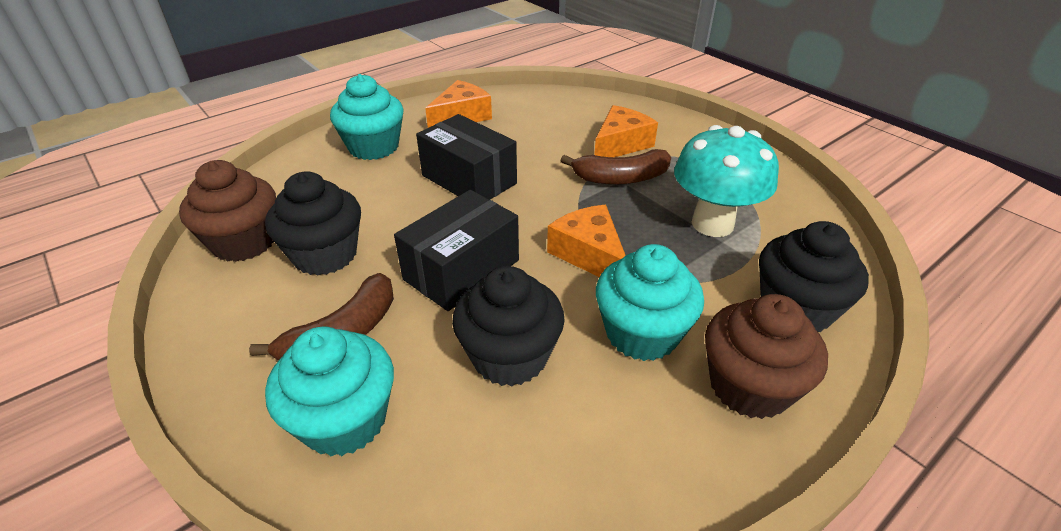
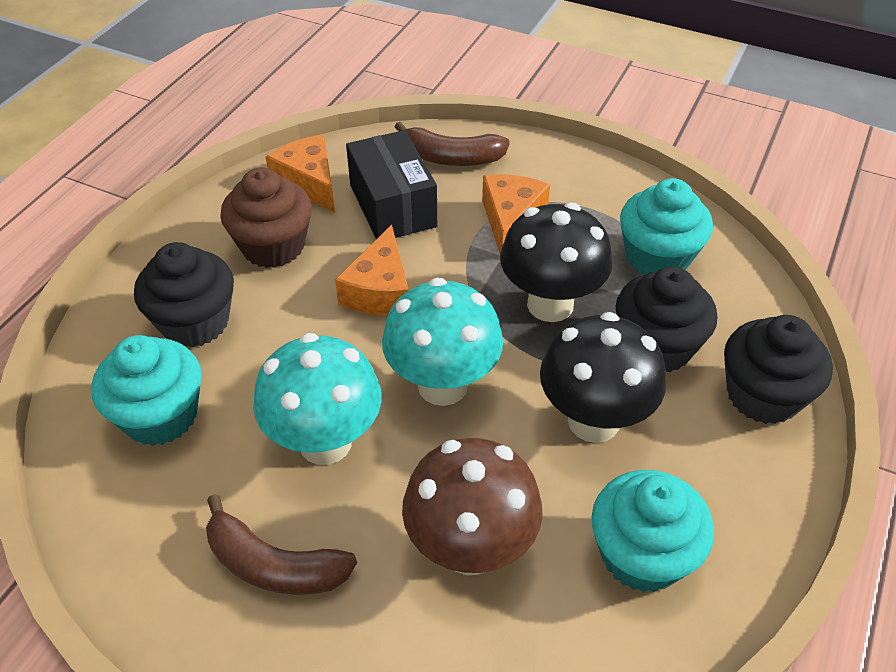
black box: [394,190,519,311] [416,114,517,200] = 2 -> [346,130,437,239] = 1
black mushroom: none = 0 -> [500,203,612,322] [540,312,666,443] = 2
brown cupcake: [179,160,276,262] [705,294,828,419] = 2 -> [220,167,312,268] = 1
brown mushroom: none = 0 -> [402,438,543,575] = 1
turquoise mushroom: [674,125,779,237] = 1 -> [253,333,382,465] [382,278,503,406] = 2

